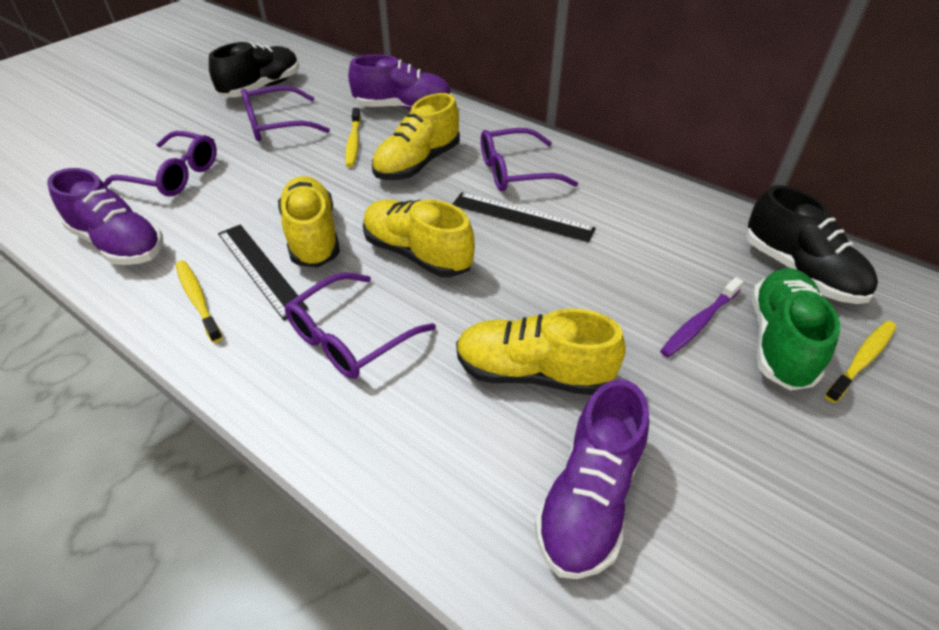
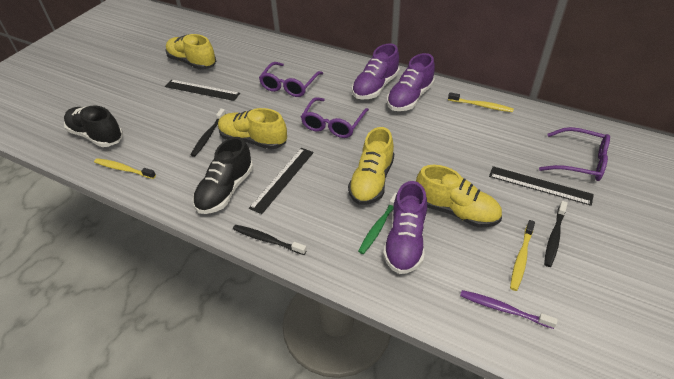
black ruler: [218,225,308,321] [452,192,596,242] = 2 -> [165,80,240,101] [249,148,314,214] [489,166,594,206] = 3
black toothbrush: none = 0 -> [191,109,226,157] [233,225,307,255] [544,201,568,267] = 3
green shoe: [752,268,840,390] = 1 -> none = 0
green toothbrush: none = 0 -> [358,193,397,254] = 1
purple glasses: [103,131,217,197] [241,86,330,141] [285,272,436,379] [481,128,578,192] = 4 -> [259,62,323,97] [301,97,369,138] [539,127,610,181] = 3

